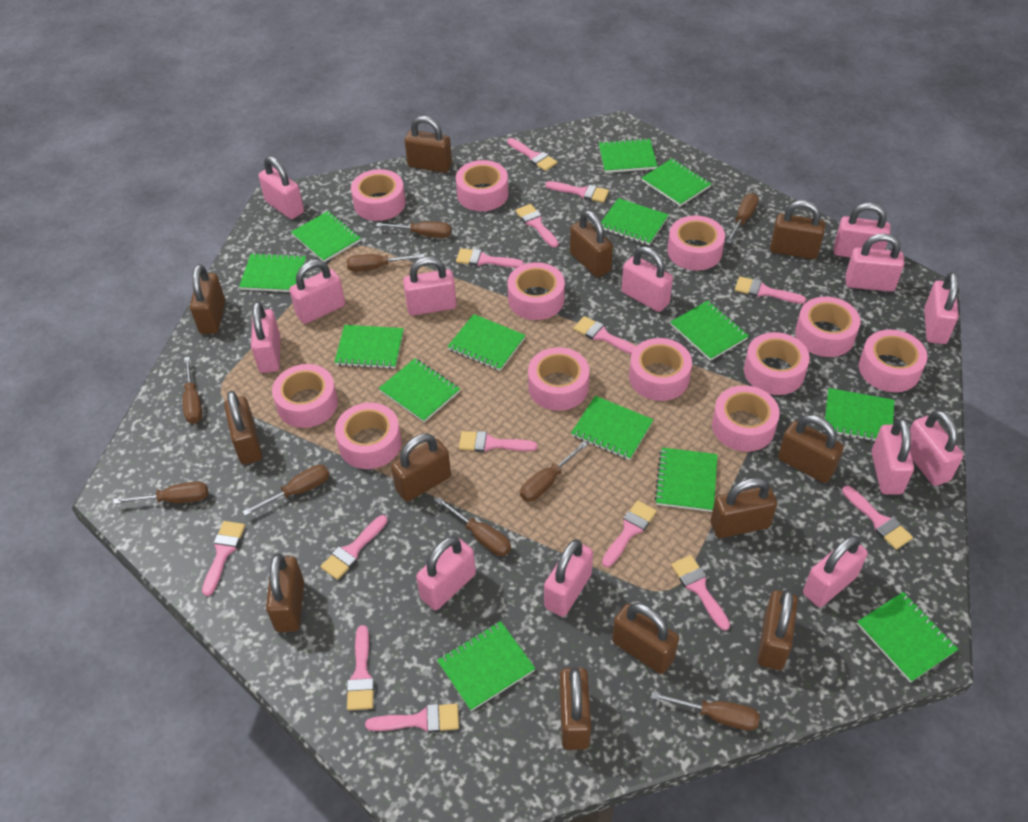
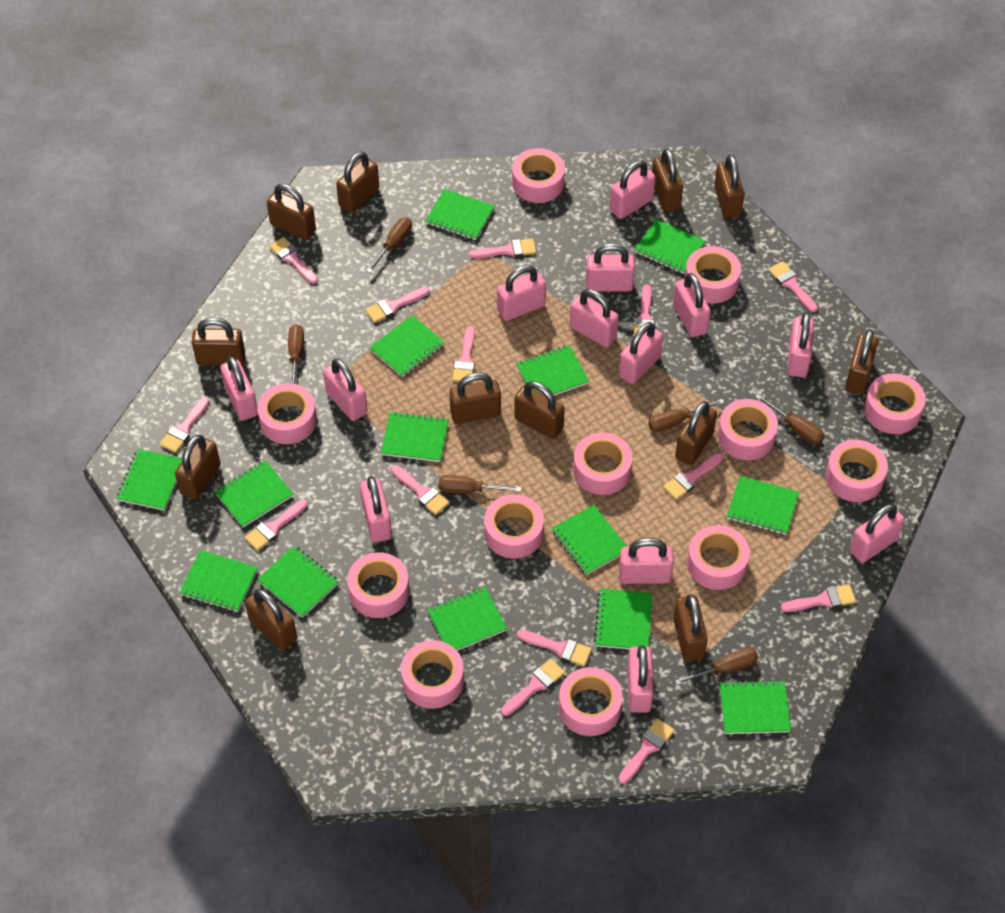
brown screwdriver: [113,481,208,504] [183,357,202,424] [242,465,329,516] [347,254,425,272] [376,221,451,238] [436,497,511,556] [520,441,588,502] [651,692,760,731] [726,193,759,244] = 9 -> [288,324,304,384] [367,217,412,273] [438,475,521,494] [648,399,725,432] [675,648,758,685] [755,394,824,444] = 6

